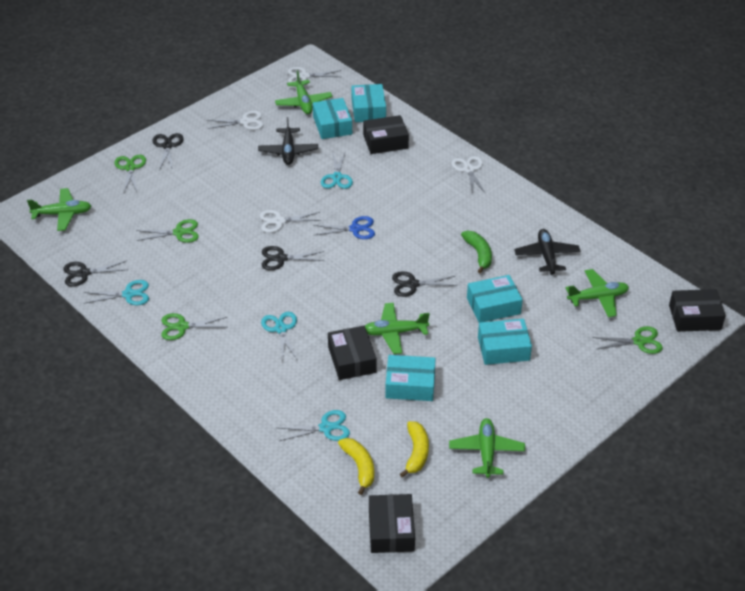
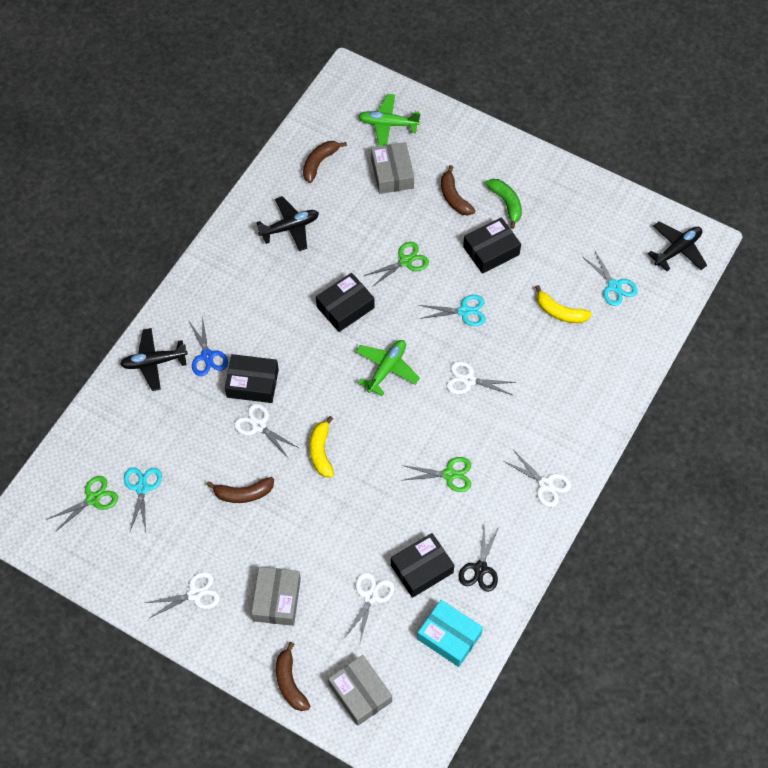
black plane: [258,117,318,165] [514,229,580,275] = 2 -> [120,328,188,391] [256,196,319,251] [648,221,707,271] = 3
black scissors: [63,261,129,287] [153,133,184,170] [262,246,324,270] [392,271,458,297] = 4 -> [459,525,500,592] = 1
brown banana: none = 0 -> [207,477,274,503] [276,642,310,711] [303,141,347,183] [441,165,475,215] = 4
green plane: [27,188,91,231] [275,70,332,114] [365,303,430,354] [449,418,525,478] [566,269,629,318] = 5 -> [356,340,420,396] [358,94,420,146] = 2
green scissors: [114,155,146,192] [136,219,199,243] [162,313,227,340] [593,326,663,354] = 4 -> [48,476,118,532] [364,242,429,287] [401,457,471,492] = 3
grey box: none = 0 -> [251,567,301,626] [328,655,392,726] [371,142,414,194] = 3
turquoise box: [313,98,352,139] [351,84,386,122] [385,355,436,401] [467,275,523,323] [478,319,532,365] = 5 -> [417,600,483,667] = 1
turquoise scissors: [84,280,149,305] [261,312,297,362] [279,410,350,441] [321,153,353,189] = 4 -> [124,467,162,532] [419,295,486,326] [582,249,638,306] = 3
white scissors: [207,111,264,130] [260,210,322,233] [288,67,341,83] [451,156,486,194] = 4 -> [146,572,220,618] [234,403,299,457] [345,572,395,642] [447,361,517,395] [504,450,571,507] = 5

